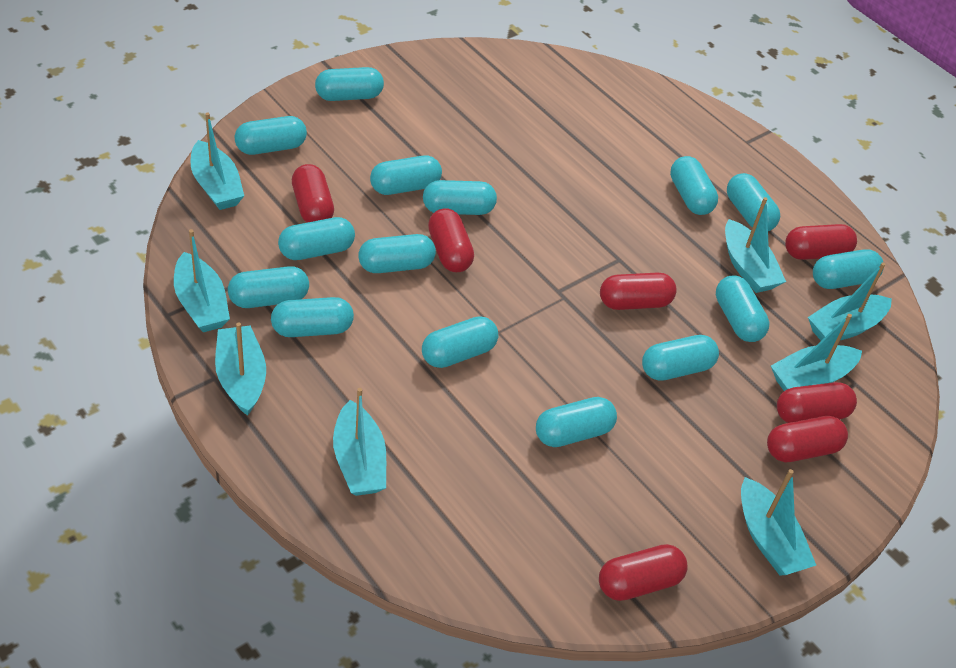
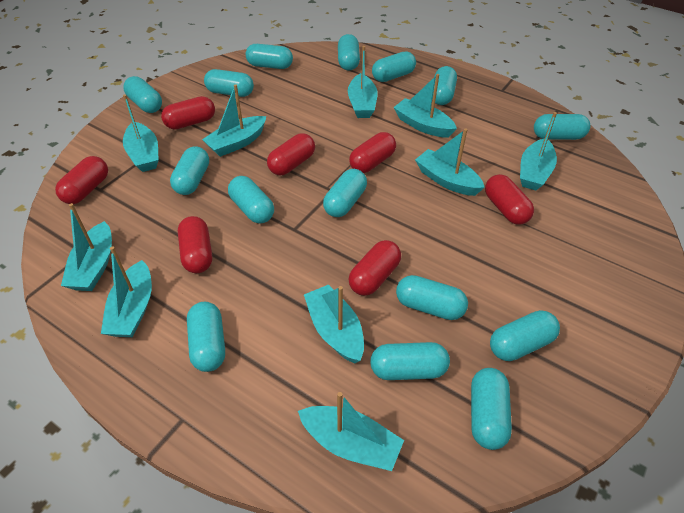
turquoise boat: [174,229,230,332] [190,112,244,210] [215,322,266,416] [333,388,386,496] [725,197,786,293] [741,469,816,576] [771,314,862,391] [808,262,892,341] = 8 -> [61,203,112,291] [101,246,152,337] [123,94,159,172] [202,84,266,157] [298,392,404,471] [304,284,364,363] [348,46,378,118] [393,74,457,138] [415,129,485,196] [520,112,557,191] = 10

